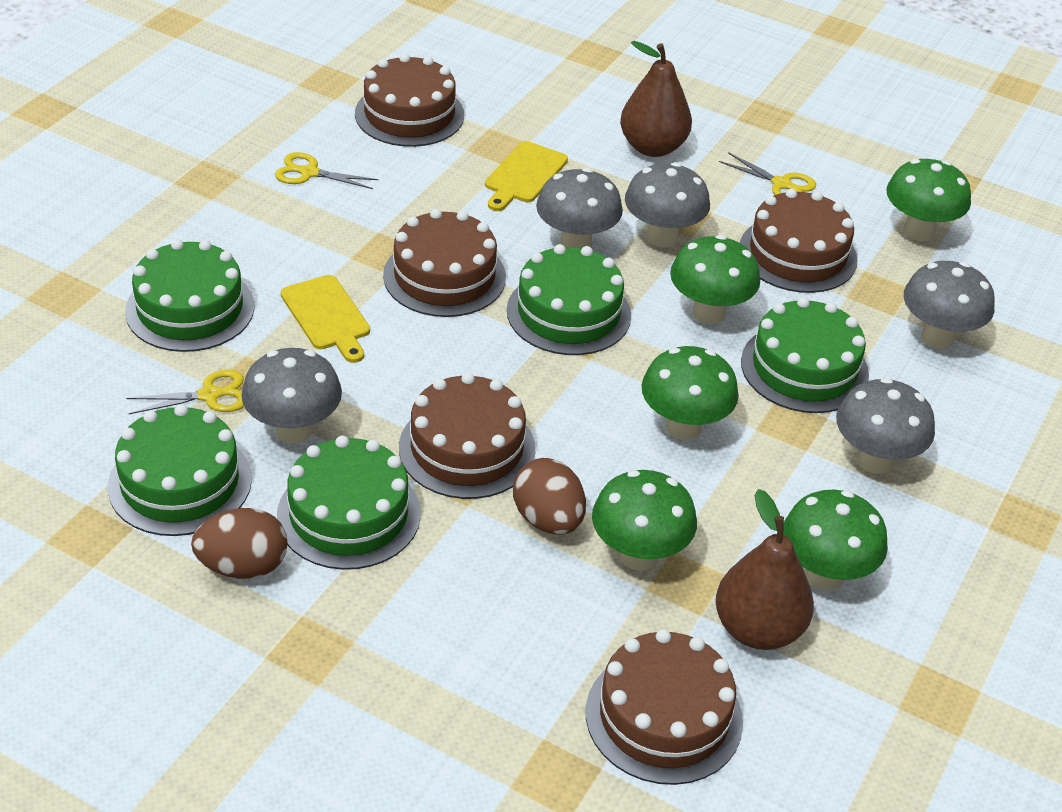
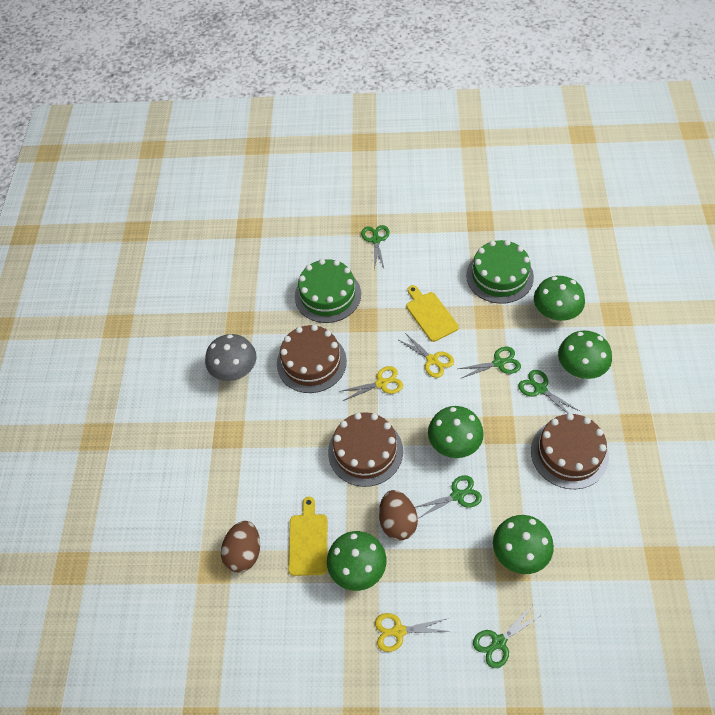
brown cake: [355,54,464,147] [383,209,506,317] [399,373,536,499] [586,629,743,785] [740,189,858,293] = 5 -> [277,325,347,393] [328,412,403,487] [531,413,609,489] = 3
brown pear: [620,41,692,157] [715,489,814,650] = 2 -> none = 0
green cake: [108,404,252,536] [125,239,254,352] [277,436,421,570] [507,244,631,355] [741,297,869,413] = 5 -> [295,259,361,323] [466,240,534,304] = 2
green scissors: none = 0 -> [361,225,390,270] [415,475,482,518] [458,347,521,379] [473,606,541,668] [518,370,579,414] = 5
grey mushroom: [241,348,342,444] [536,168,623,248] [625,162,710,248] [836,378,935,474] [904,261,995,349] = 5 -> [205,334,256,381] = 1

